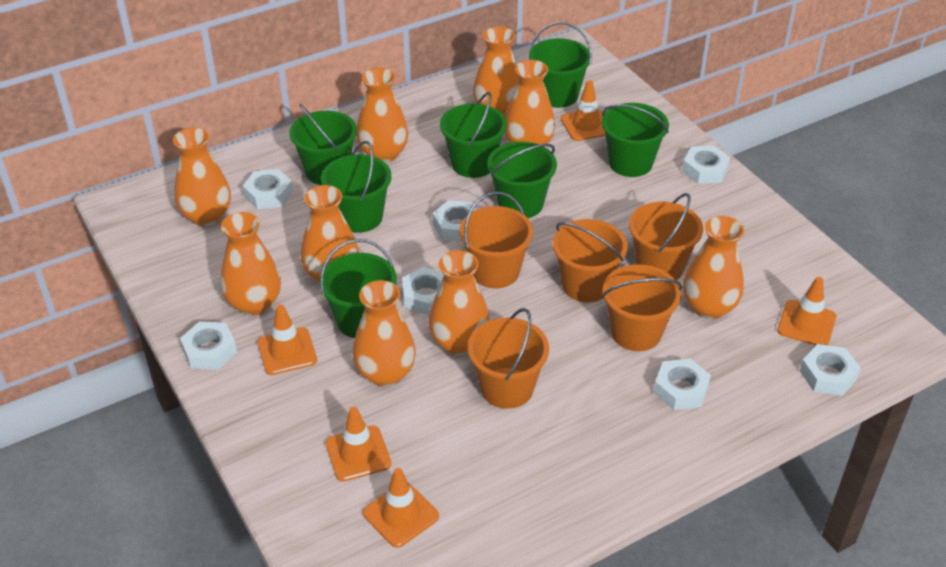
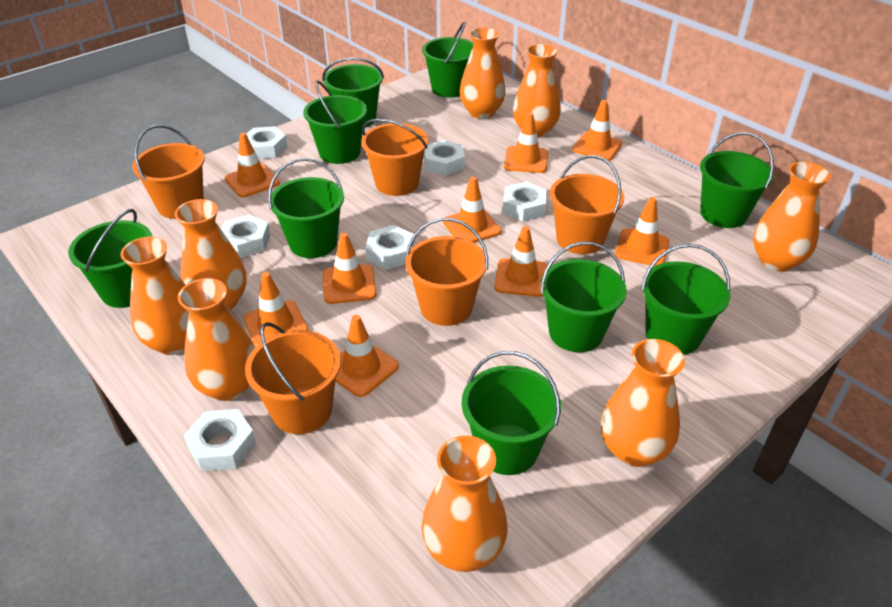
green bucket: [289,104,357,185] [319,239,397,338] [321,141,392,233] [440,92,507,178] [487,142,557,218] [529,22,592,108] [602,103,669,177] = 7 -> [68,209,152,308] [268,158,344,258] [303,80,367,164] [322,58,384,127] [422,22,474,98] [462,351,561,475] [541,242,627,352] [641,244,730,355] [700,132,774,228] = 9
orange traffic cone: [258,304,317,375] [326,407,391,481] [363,468,439,548] [561,80,606,141] [777,277,836,345] = 5 -> [225,133,280,197] [243,272,308,347] [322,233,377,304] [335,315,399,397] [443,177,502,243] [494,226,547,297] [504,112,548,173] [572,100,622,161] [615,197,669,266] = 9
orange vase: [173,127,231,227] [221,212,281,316] [301,185,359,283] [353,280,416,387] [356,68,408,163] [428,250,490,356] [473,27,519,117] [505,60,555,147] [683,216,744,319] = 9 -> [120,237,189,355] [175,199,247,310] [178,278,255,401] [421,436,508,572] [460,27,505,119] [513,44,561,138] [601,339,685,467] [753,162,831,272] = 8
white nut: [180,322,237,370] [243,169,293,209] [402,267,444,315] [433,200,477,242] [654,359,711,410] [682,146,730,184] [800,344,861,396] = 7 -> [184,409,256,471] [221,214,270,258] [247,126,287,159] [365,225,415,270] [424,140,465,176] [503,182,547,222] = 6

